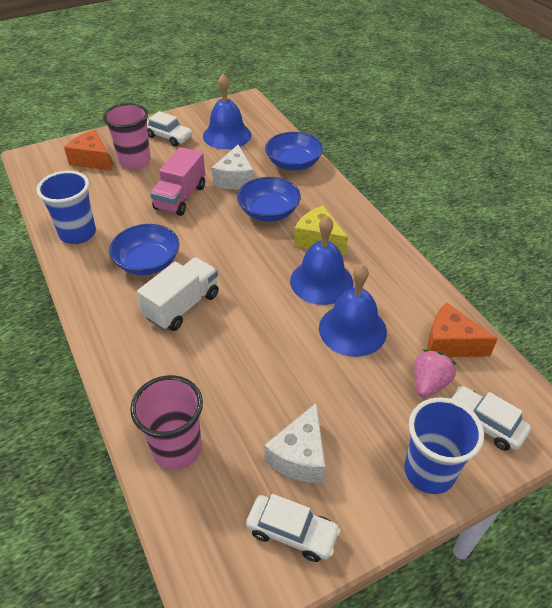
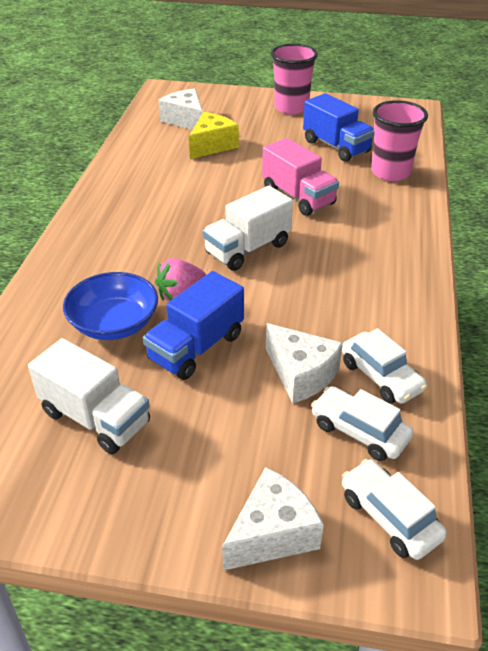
blue bell: [203,74,251,149] [290,216,353,305] [319,264,387,357] = 3 -> none = 0
blue bowl: [109,224,179,275] [237,177,301,222] [265,132,323,171] = 3 -> [63,272,158,340] = 1
blue cup: [37,171,96,244] [404,397,484,494] = 2 -> none = 0
blue truck: none = 0 -> [143,271,244,380] [303,93,374,162] = 2
orange cheese: [64,130,112,171] [427,303,498,357] = 2 -> none = 0
white cheese: [212,145,254,190] [264,402,325,483] = 2 -> [159,88,203,130] [222,467,324,571] [266,323,343,404] = 3
white truck: [137,257,219,331] = 1 -> [28,338,150,454] [203,186,293,271] = 2

